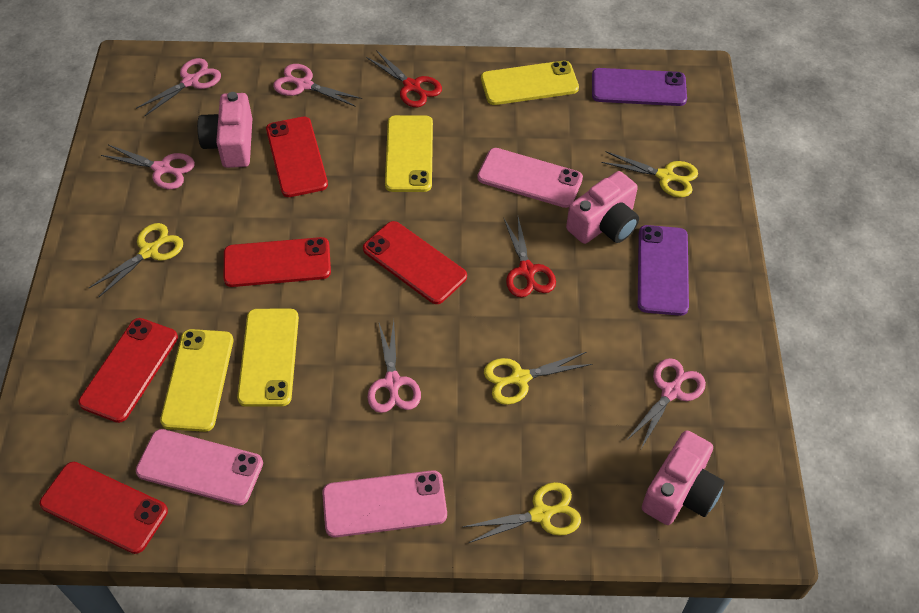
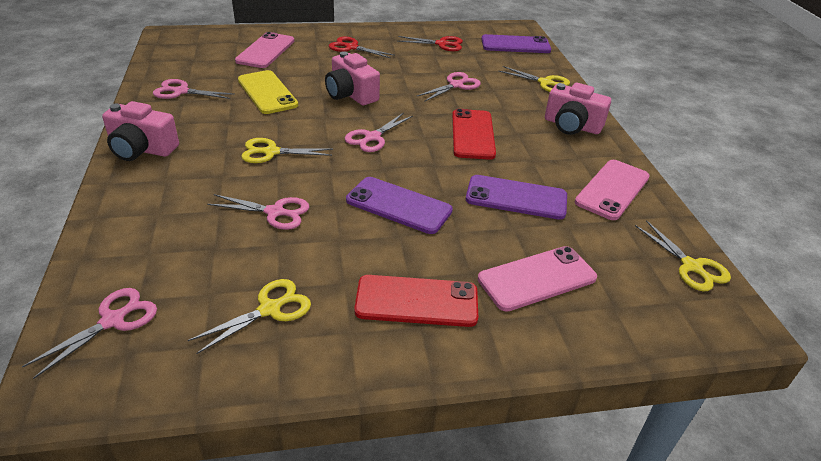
purple phone: [592,68,687,106] [638,225,689,316] = 2 -> [346,177,453,234] [466,175,567,220] [481,34,551,53] = 3
red phone: [40,462,168,554] [79,318,178,423] [224,237,331,287] [266,117,328,197] [363,221,467,304] = 5 -> [354,275,478,327] [452,109,496,160] = 2
yellow phone: [160,329,233,432] [237,309,299,407] [385,115,433,192] [481,61,579,105] = 4 -> [238,70,298,114] = 1

